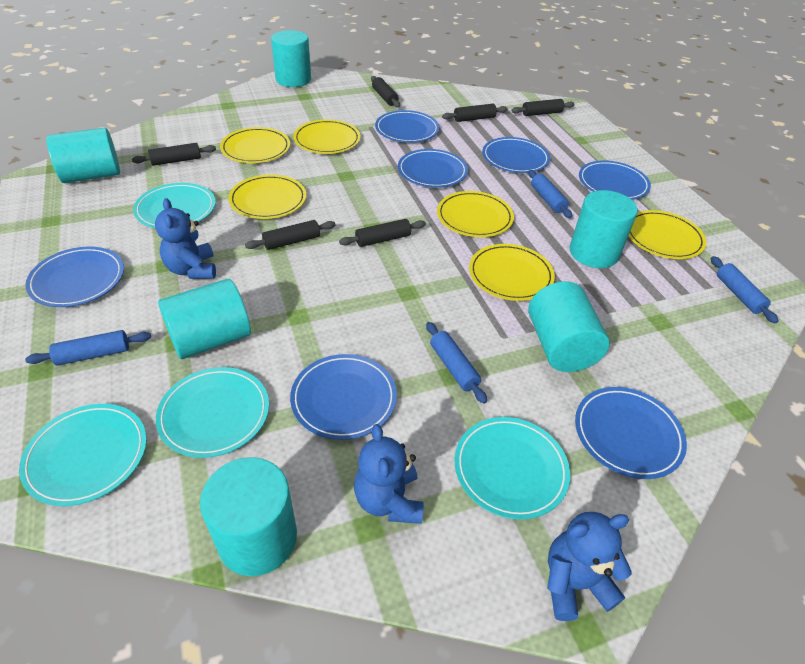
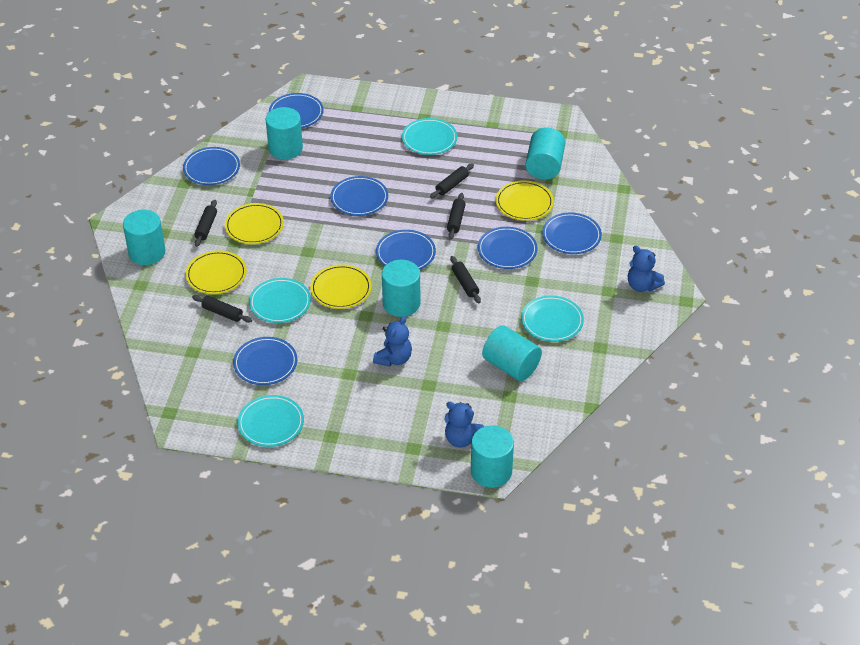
black rolling pin: [132,143,216,166] [245,220,336,250] [339,219,426,247] [371,76,400,108] [442,104,508,122] [511,99,575,116] = 6 -> [192,295,252,323] [194,200,217,247] [430,163,474,199] [447,193,466,240] [450,256,481,303] = 5
blue rolling pin: [25,330,151,366] [426,322,487,404] [528,170,572,218] [711,256,779,323] = 4 -> none = 0
yellow plate: [220,127,290,163] [228,175,306,219] [293,120,360,154] [437,191,514,237] [469,244,555,301] [629,210,706,259] = 6 -> [186,250,247,294] [225,203,284,244] [310,264,372,309] [496,181,554,221] = 4

